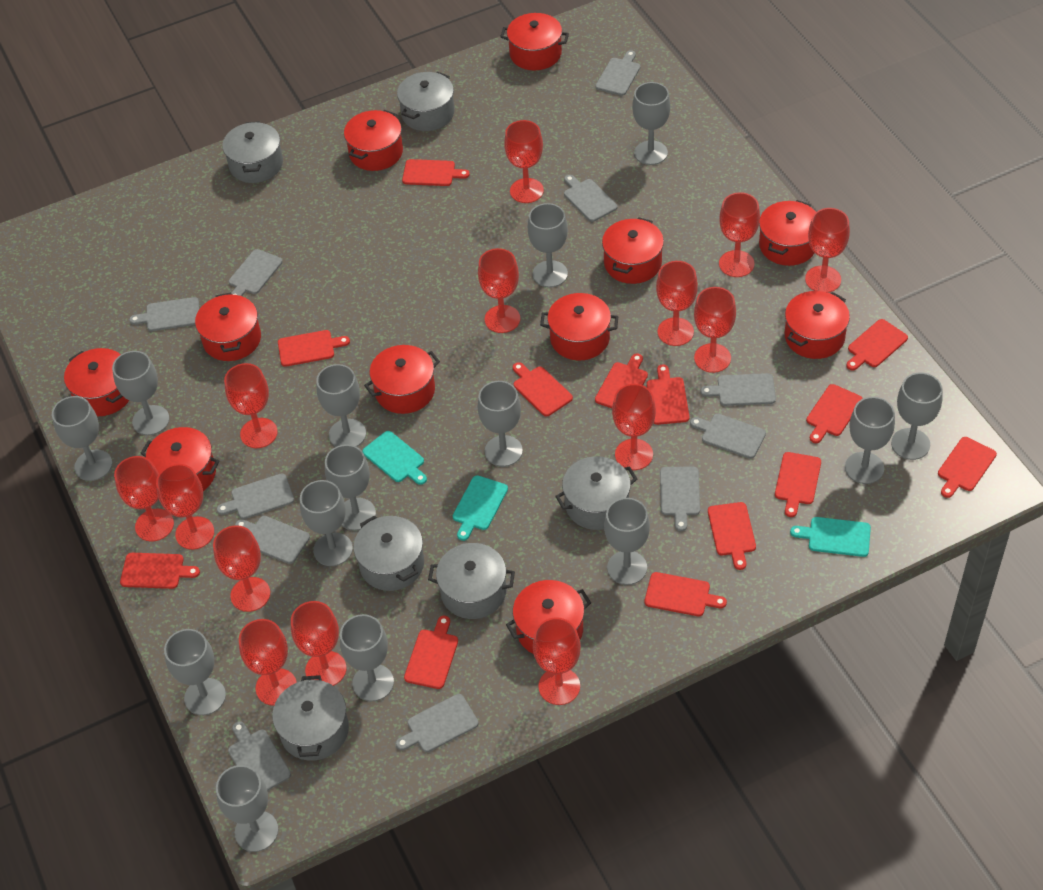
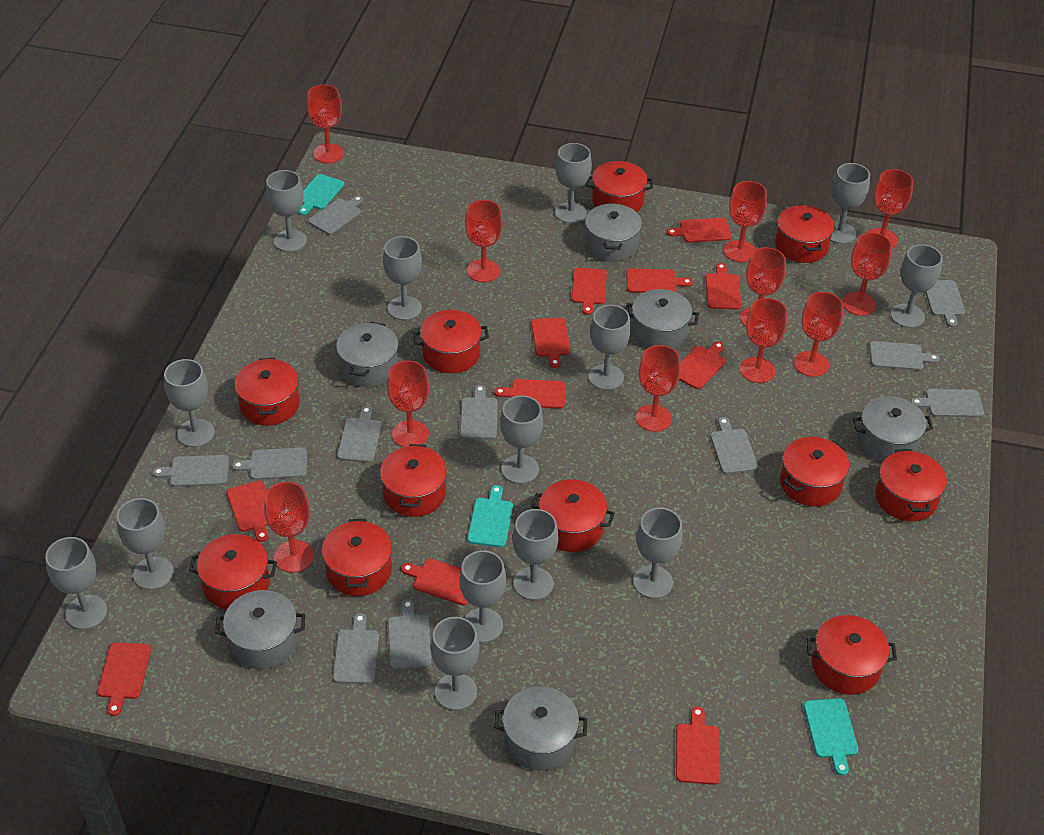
red cutting board: [120,553,200,589] [278,330,350,367] [402,159,470,186] [404,616,458,689] [513,362,573,416] [595,353,648,408] [645,572,727,616] [647,364,690,425] [708,502,756,570] [775,452,821,517] [806,384,863,443] [846,319,908,371] [938,437,997,498] = 13 -> [97,642,151,716] [227,480,269,542] [401,558,469,605] [494,379,565,408] [531,318,570,368] [572,268,607,315] [626,268,693,293] [667,218,732,243] [676,706,720,785] [679,342,726,389] [706,263,741,310] = 11
red goblet: [114,456,174,542] [156,464,214,550] [213,525,270,612] [224,363,278,448] [239,619,297,706] [291,601,346,686] [478,248,520,333] [504,120,544,203] [533,617,581,705] [612,384,656,470] [656,261,698,346] [694,287,736,373] [719,192,760,277] [805,208,850,293] = 14 -> [264,482,314,573] [307,85,344,163] [387,360,429,447] [465,200,503,282] [636,345,681,432] [724,181,767,262] [740,247,786,327] [740,298,787,383] [794,292,843,377] [842,233,892,316] [867,169,913,248] = 11

